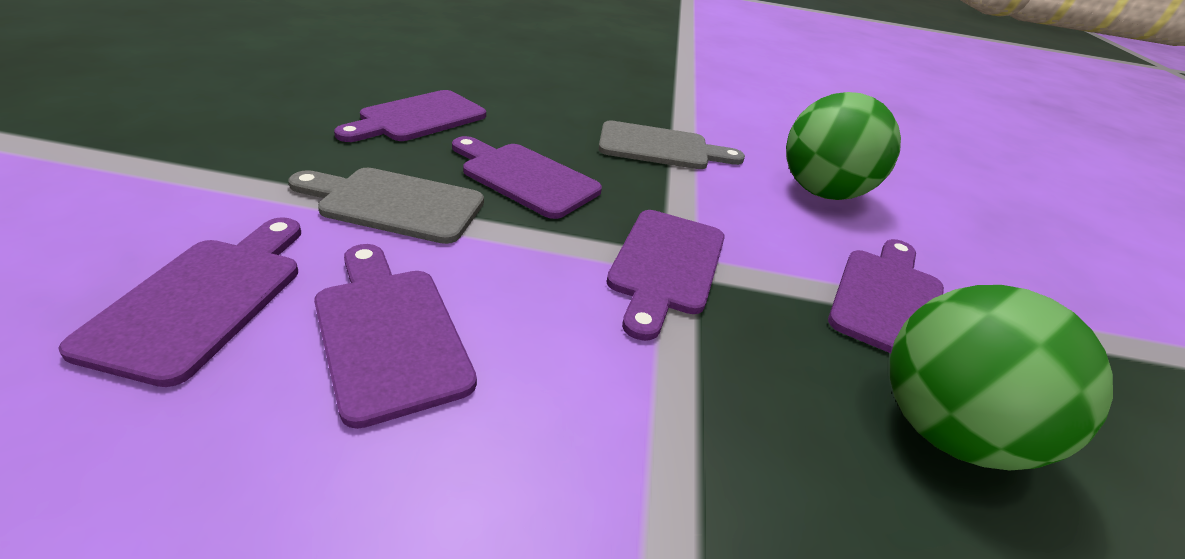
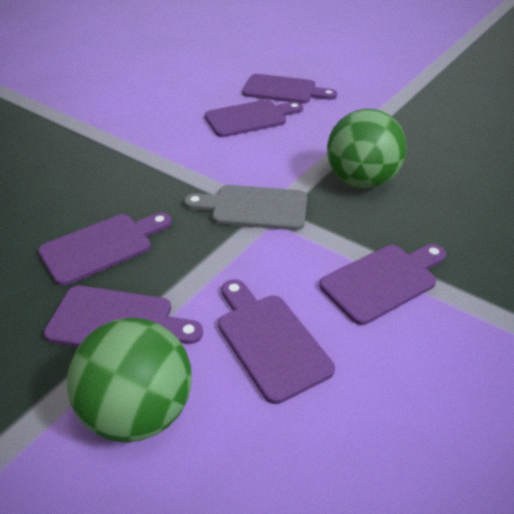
grey cutting board: [288,168,484,244] [599,120,745,169] = 2 -> [184,185,307,230] = 1

